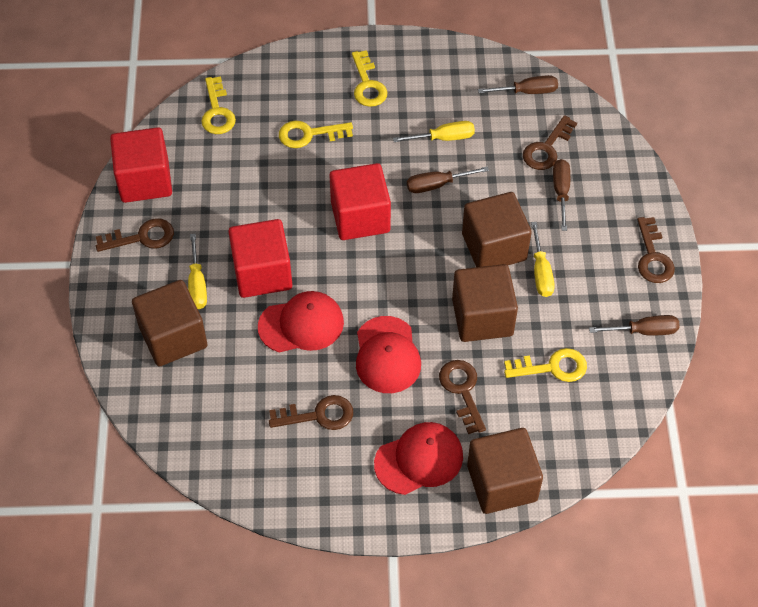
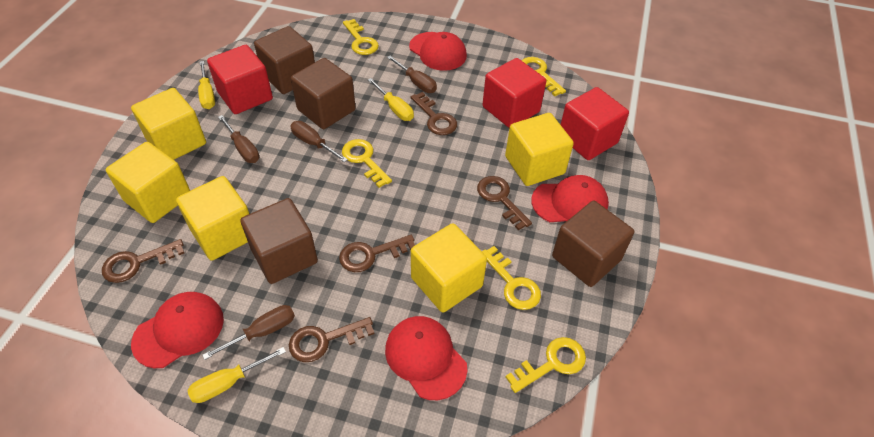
red cap: [258,291,344,353] [356,316,421,393] [374,422,463,495] = 3 -> [131,292,224,368] [385,316,467,400] [409,32,467,71] [531,175,609,222] = 4
yellow cube: none = 0 -> [106,142,190,223] [131,88,206,160] [176,176,249,261] [411,223,487,313] [505,113,574,186] = 5
yellow key: [201,76,236,134] [279,121,353,148] [352,50,387,107] [504,348,587,382] = 4 -> [342,139,392,188] [343,19,379,55] [482,246,541,310] [506,337,586,393] [522,57,566,96] = 5

